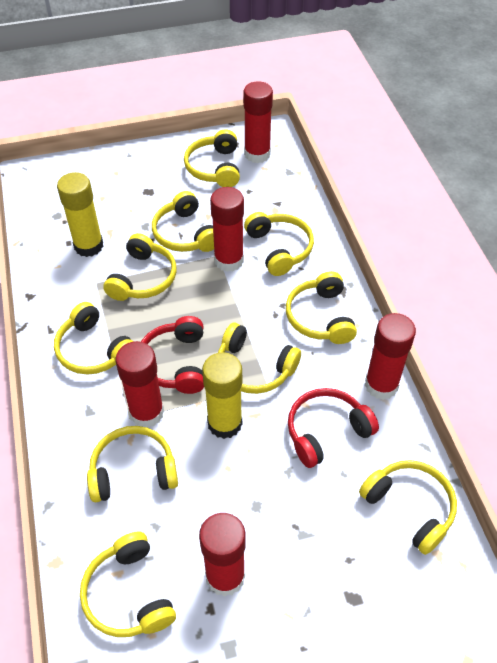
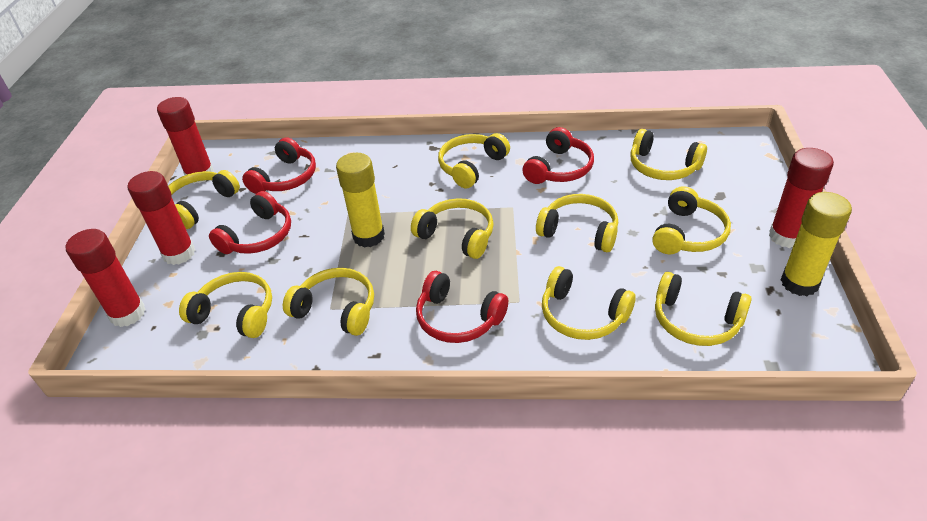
red glue stick: [116,341,164,428] [199,513,246,597] [210,187,244,272] [243,81,273,163] [365,313,416,400] = 5 -> [66,229,146,327] [128,171,195,265] [157,97,214,184] [769,148,834,248] = 4
red headphones: [141,316,204,394] [288,388,379,468] = 2 -> [209,191,291,254] [242,137,316,194] [416,271,508,343] [522,127,594,184] = 4

